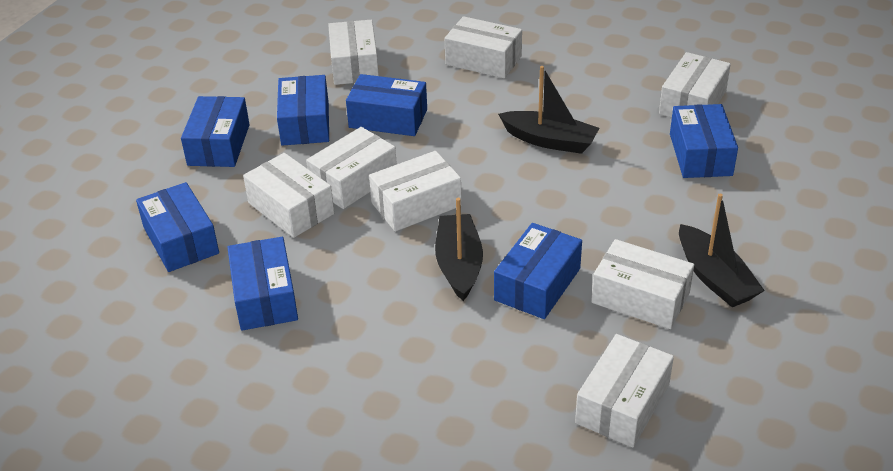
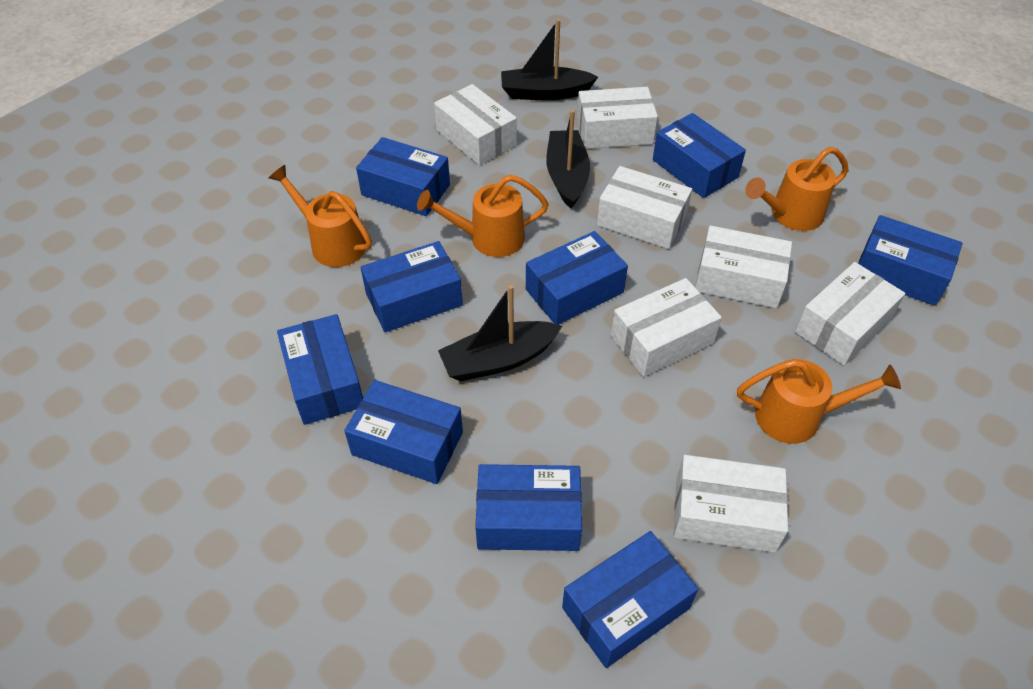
blue box: [136,182,219,272] [181,96,250,167] [227,237,298,330] [277,75,329,146] [346,74,427,136] [494,223,582,319] [670,104,738,178] = 7 -> [277,314,363,425] [344,380,463,484] [356,137,450,216] [361,241,463,332] [475,464,582,551] [526,231,628,325] [562,531,698,668] [653,113,746,198] [858,215,963,306] = 9
orange watering can: none = 0 -> [269,165,372,267] [417,175,549,257] [737,359,901,444] [745,147,848,231] = 4
white box: [243,153,334,238] [306,127,397,209] [328,20,379,85] [369,151,462,232] [445,16,522,78] [575,334,674,447] [591,239,694,329] [659,52,731,118] = 8 -> [434,84,517,165] [577,87,658,149] [597,166,692,249] [611,278,722,377] [674,455,788,553] [695,226,792,308] [795,262,905,366] = 7

